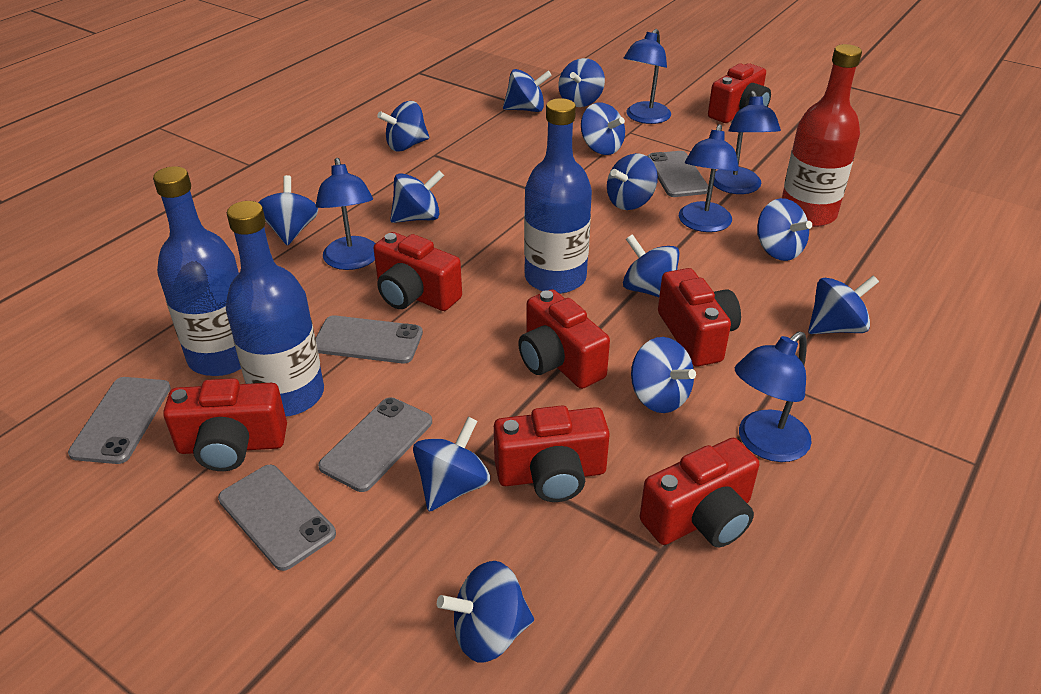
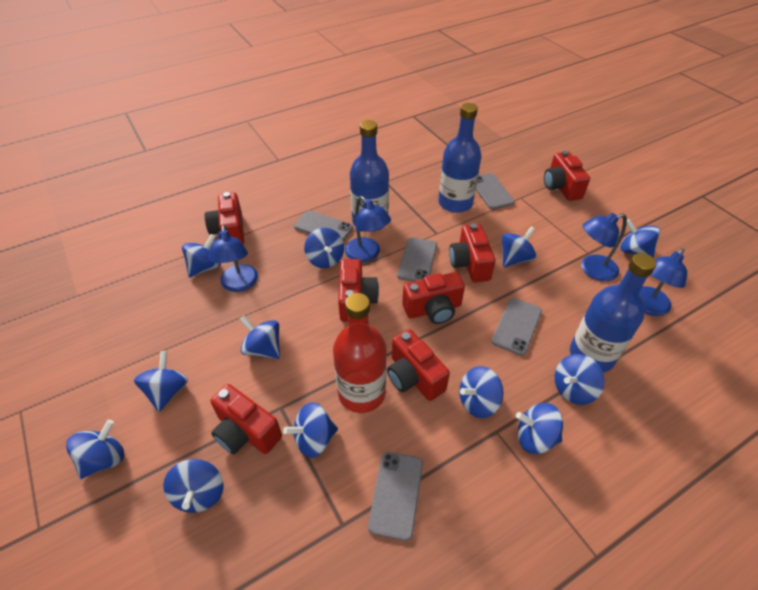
blue lamp: [316,158,376,270] [623,29,671,124] [679,124,739,232] [713,91,781,194] [735,331,812,462] = 5 -> [208,225,258,292] [345,196,391,263] [581,213,627,281] [639,248,687,316] = 4
blue spinning top: [258,175,318,246] [377,101,429,152] [390,170,444,223] [413,417,490,512] [437,561,534,662] [503,69,552,112] [558,58,605,107] [581,102,625,155] [607,153,658,210] [623,234,680,297] [631,337,696,413] [757,198,812,261] [808,276,879,334] = 13 -> [66,420,124,479] [134,351,188,412] [163,459,224,513] [182,234,221,277] [240,315,280,359] [283,402,338,458] [304,228,344,268] [459,366,503,418] [501,226,537,267] [516,403,563,454] [555,354,605,405] [620,219,660,258] = 12

